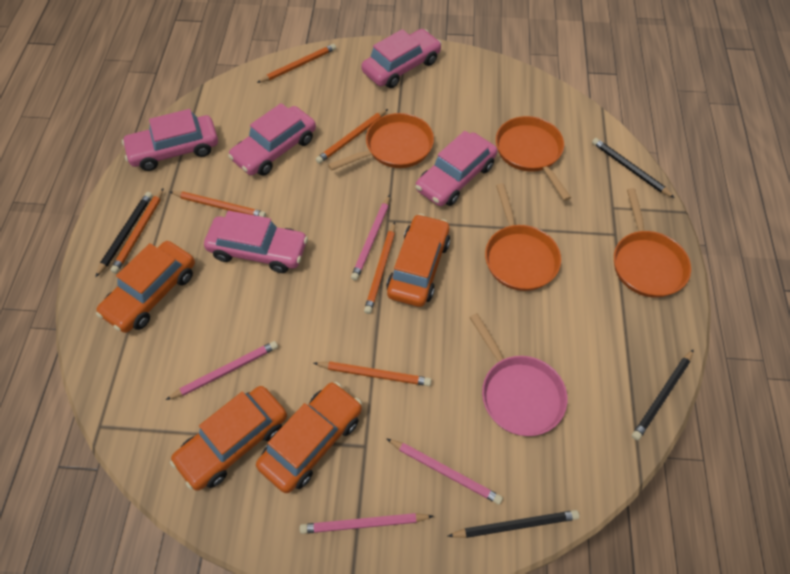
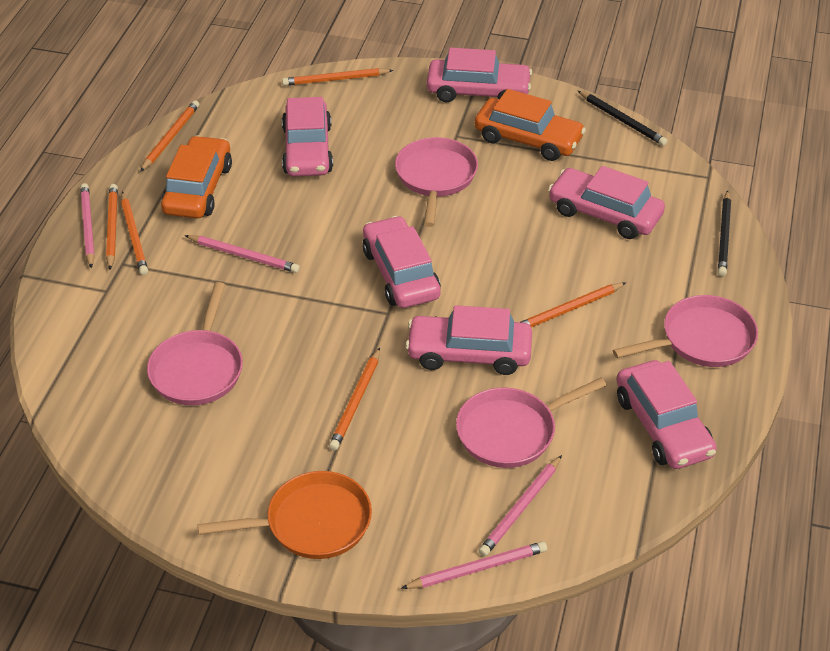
black pencil: [95,192,153,277] [448,510,579,538] [592,138,675,198] [632,349,694,441] = 4 -> [578,91,668,146] [718,190,731,276] = 2
orange car: [96,241,195,333] [170,386,287,491] [256,382,362,493] [386,214,450,307] = 4 -> [161,135,232,218] [475,89,586,161] = 2
orange pan: [328,113,434,171] [485,183,561,291] [496,116,571,201] [614,188,691,298] = 4 -> [198,471,372,559] = 1
pink car: [122,109,218,171] [204,211,308,273] [228,103,316,176] [361,29,442,88] [416,131,497,206] = 5 -> [282,97,333,177] [362,216,441,308] [405,305,532,375] [427,48,532,102] [548,166,665,239] [616,360,717,469] = 6
pink pan: [469,313,567,436] = 1 -> [147,282,243,405] [395,137,478,227] [456,378,607,468] [613,295,758,367] = 4

